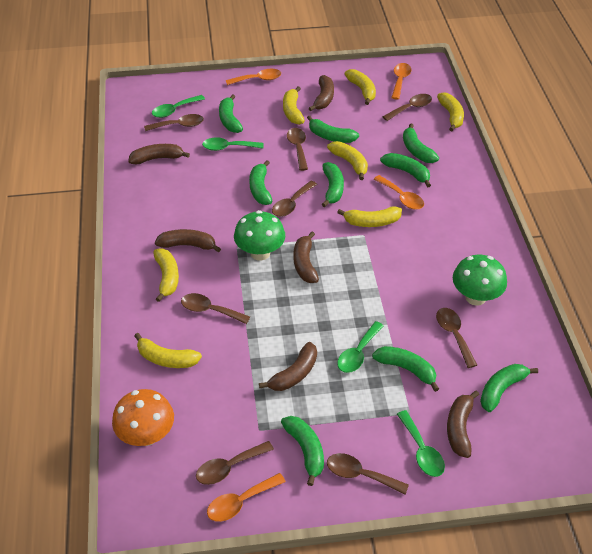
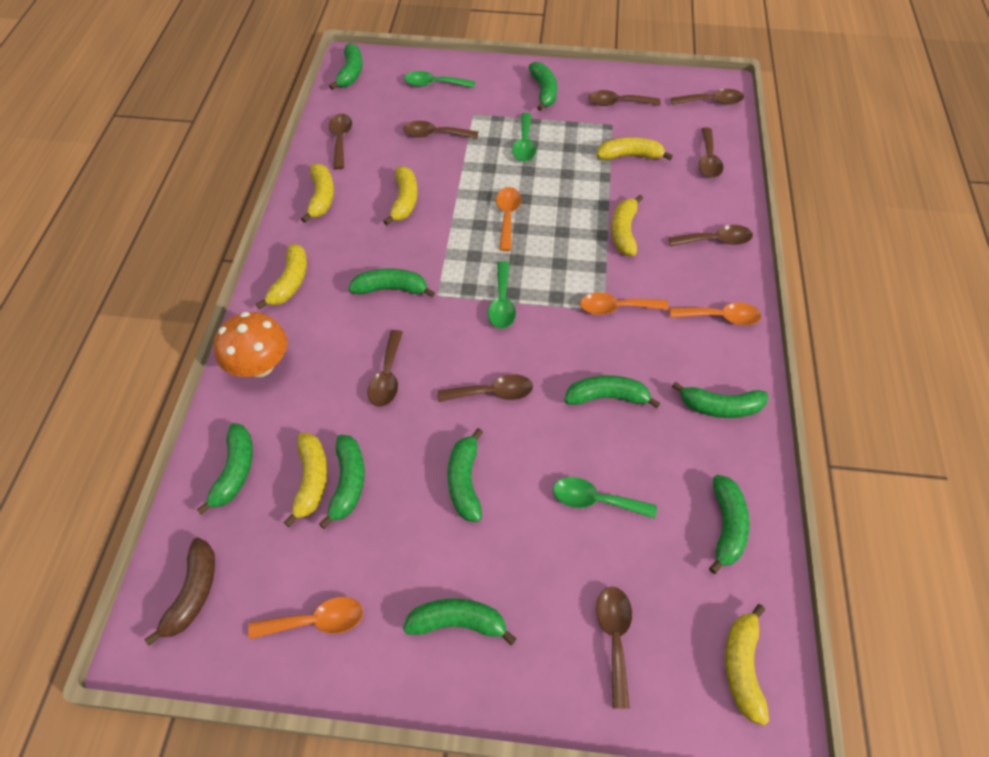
brown banana: [128,144,190,165] [155,229,221,253] [259,342,317,391] [293,232,319,283] [309,75,334,111] [447,390,479,458] = 6 -> [145,538,215,646] = 1
brown spoon: [144,114,204,131] [181,293,250,324] [196,441,274,485] [272,181,317,217] [287,128,308,171] [327,453,409,494] [383,94,432,121] [436,308,477,368] = 8 -> [329,114,352,169] [367,330,403,407] [403,121,478,139] [437,374,533,402] [588,90,661,106] [596,587,632,709] [668,225,753,246] [671,89,744,105] [699,127,723,178] = 9
green banana: [219,94,243,133] [249,160,272,205] [281,416,324,486] [307,116,359,143] [322,162,344,207] [372,346,439,392] [380,153,431,187] [403,124,439,163] [480,364,538,412] = 9 -> [196,423,253,514] [319,435,365,529] [329,43,363,90] [348,268,435,297] [403,598,517,645] [448,428,483,522] [528,62,557,111] [564,375,660,408] [672,382,768,418] [709,475,749,574] = 10
green mushroom: [234,210,285,261] [453,255,507,306] = 2 -> none = 0

